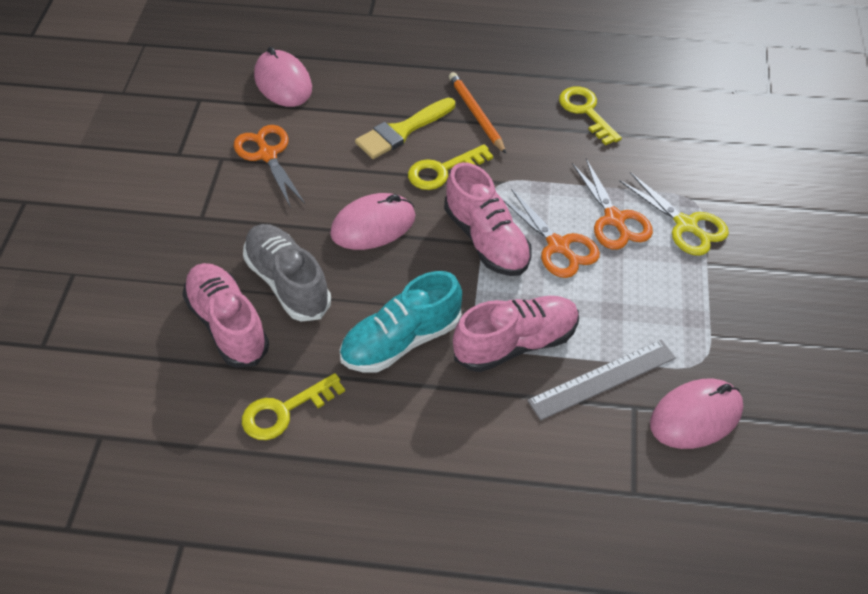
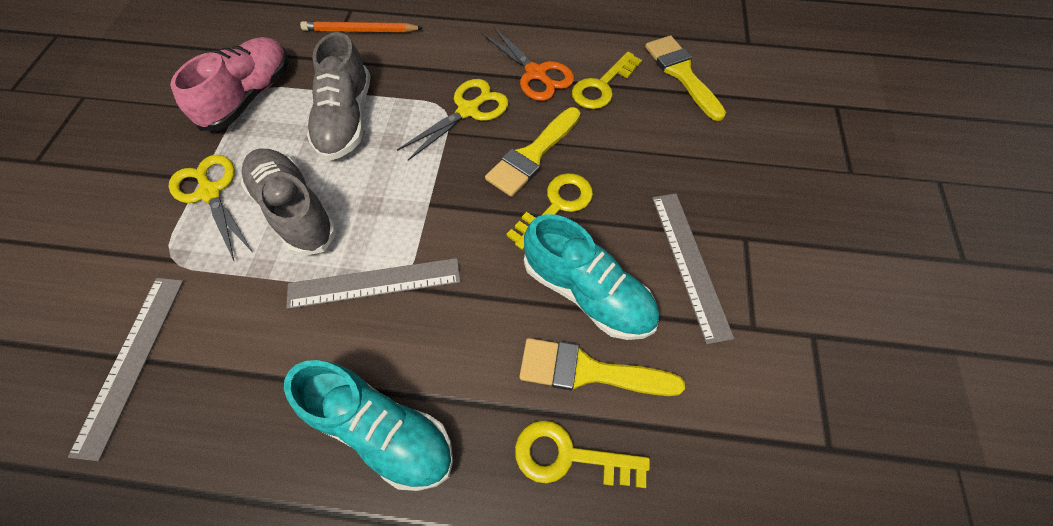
grey ruler: [527,340,676,420] = 1 -> [68,278,184,461] [286,258,461,309] [652,193,734,344] = 3
grey shoe: [243,224,331,321] = 1 -> [241,149,337,256] [307,32,370,161] = 2
orange scissors: [234,125,305,208] [502,189,600,278] [572,159,653,250] = 3 -> [482,26,574,101] = 1
pink mouse: [254,47,312,107] [330,193,416,250] [650,379,743,449] = 3 -> none = 0
pink shoe: [182,263,269,368] [444,162,532,276] [453,296,579,372] = 3 -> [170,37,289,131] = 1
turquoise shoe: [339,271,462,373] = 1 -> [284,360,453,491] [524,214,659,340] = 2
yellow brush: [355,98,455,159] = 1 -> [485,107,581,197] [519,338,685,396] [645,35,726,121] = 3
yellow scissors: [619,172,729,256] = 1 -> [168,154,253,261] [397,79,508,161] = 2

